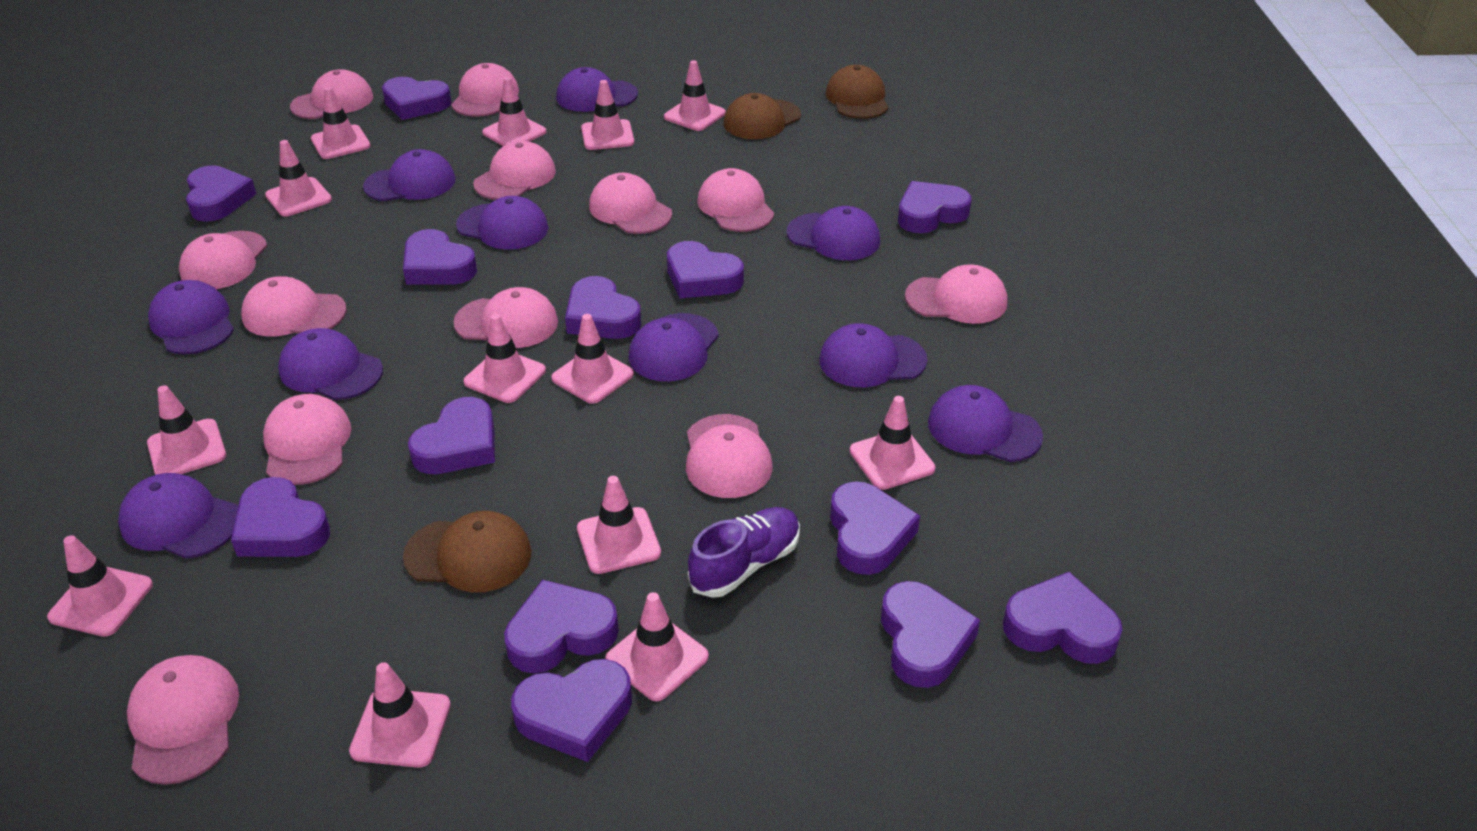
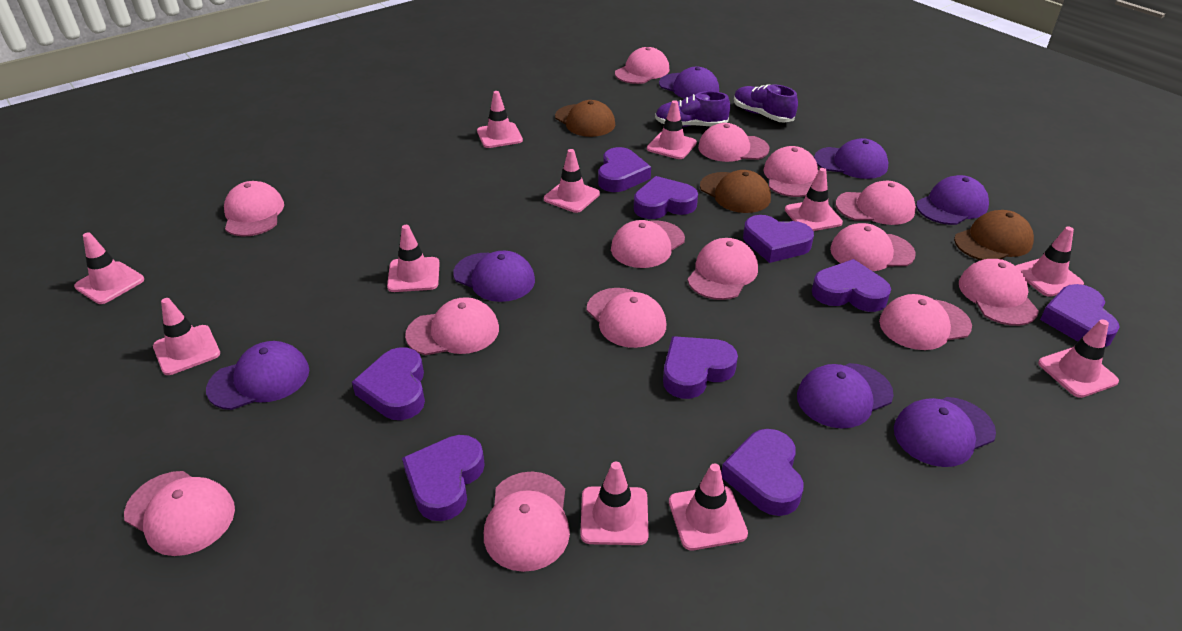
pink cap: [127,655,239,785] [179,231,267,289] [241,276,347,336] [263,394,351,485] [290,69,373,119] [451,63,519,117] [453,287,558,348] [473,141,556,200] [589,173,672,234] [686,414,773,498] [698,168,774,232] [905,265,1007,324] = 12 -> [124,471,235,556] [224,181,284,237] [405,297,499,355] [484,472,570,572] [587,288,666,348] [611,220,685,268] [615,47,669,84] [687,238,758,300] [698,123,769,162] [763,146,818,197] [830,223,916,271] [836,181,916,225] [879,294,972,350] [959,259,1039,326] = 14
pink traffic cone: [47,535,153,637] [147,385,226,475] [265,140,332,217] [311,87,371,159] [349,662,451,768] [464,314,546,403] [482,77,546,146] [551,314,634,404] [577,476,661,574] [581,80,634,150] [605,592,709,701] [664,60,726,131] [850,396,936,490] = 13 -> [74,232,144,304] [153,298,220,375] [387,225,440,292] [477,91,523,148] [544,149,600,213] [580,462,649,545] [647,100,697,159] [669,463,748,550] [785,168,843,231] [1016,226,1084,297] [1038,319,1119,398] = 11
purple cap: [118,473,238,559] [148,280,234,354] [278,328,383,400] [363,149,455,201] [456,196,548,249] [556,67,638,112] [629,313,719,381] [787,206,880,260] [819,323,927,387] [928,385,1043,462] = 10 -> [206,341,309,410] [453,251,535,302] [659,67,719,99] [797,363,894,428] [814,138,889,179] [894,397,996,467] [916,175,989,225] = 7
purple heart: [186,165,256,222] [231,477,330,557] [382,77,452,120] [403,229,477,285] [408,397,495,474] [504,580,619,673] [511,659,632,762] [565,276,641,339] [667,241,744,298] [830,482,920,575] [881,581,980,688] [898,181,971,233] [1003,572,1123,664] = 13 -> [352,347,425,420] [402,435,485,521] [598,147,651,192] [634,176,698,219] [663,336,738,399] [721,429,804,516] [743,215,814,263] [812,259,891,312] [1040,284,1120,347] = 9
purple shoe: [688,507,800,598] = 1 -> [655,91,730,127] [734,84,798,123] = 2

